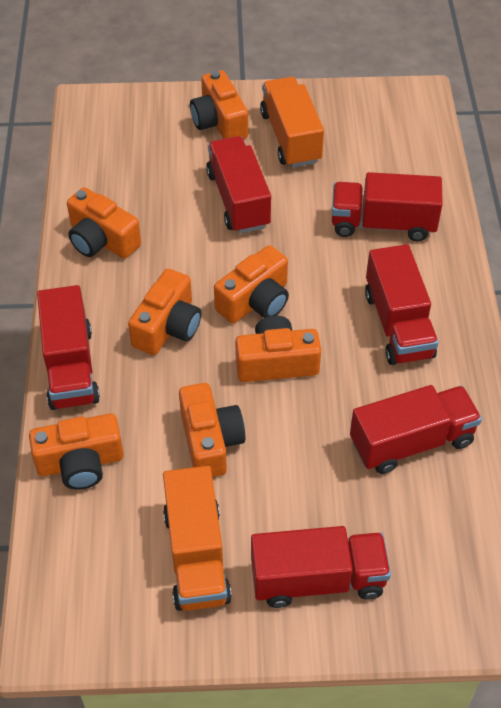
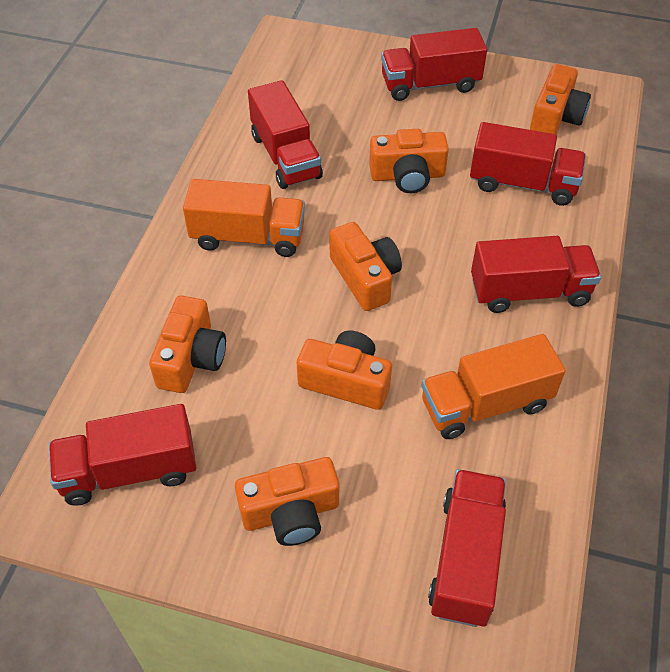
orange camera: [29,413,124,490] [67,187,141,259] [128,268,201,355] [179,383,245,477] [190,70,248,139] [214,245,289,323] [235,316,321,382] = 7 -> [149,296,226,393] [235,457,339,546] [297,331,392,410] [330,222,402,311] [369,129,449,193] [530,64,591,134] = 6

